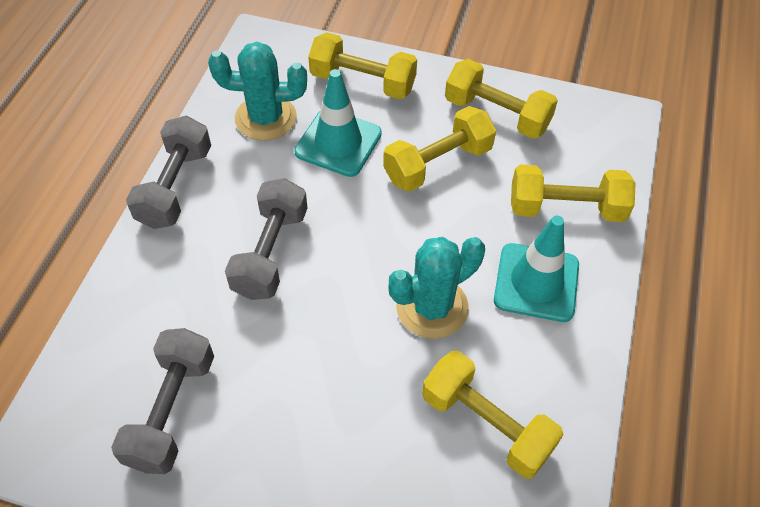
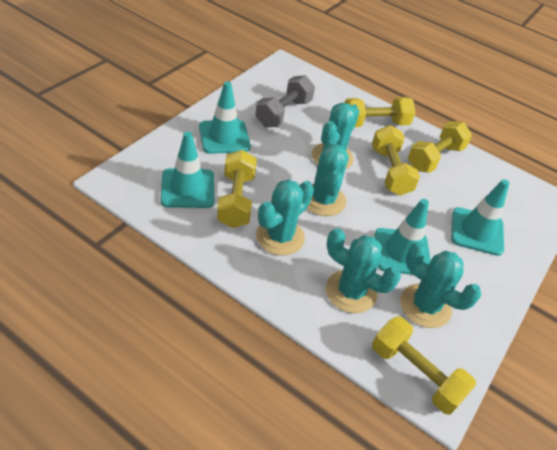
grey dumbbell: [111,328,214,474] [126,115,211,229] [225,178,308,300] = 3 -> [255,75,315,127] = 1
turquoise cactus: [208,42,307,141] [388,237,485,339] = 2 -> [256,179,314,255] [307,140,349,216] [312,103,360,169] [326,228,401,313] [400,242,482,328] = 5
turquoise traffic cone: [294,69,382,177] [494,215,579,322] = 2 -> [161,132,214,208] [199,81,251,154] [375,199,431,275] [451,179,510,256] = 4

